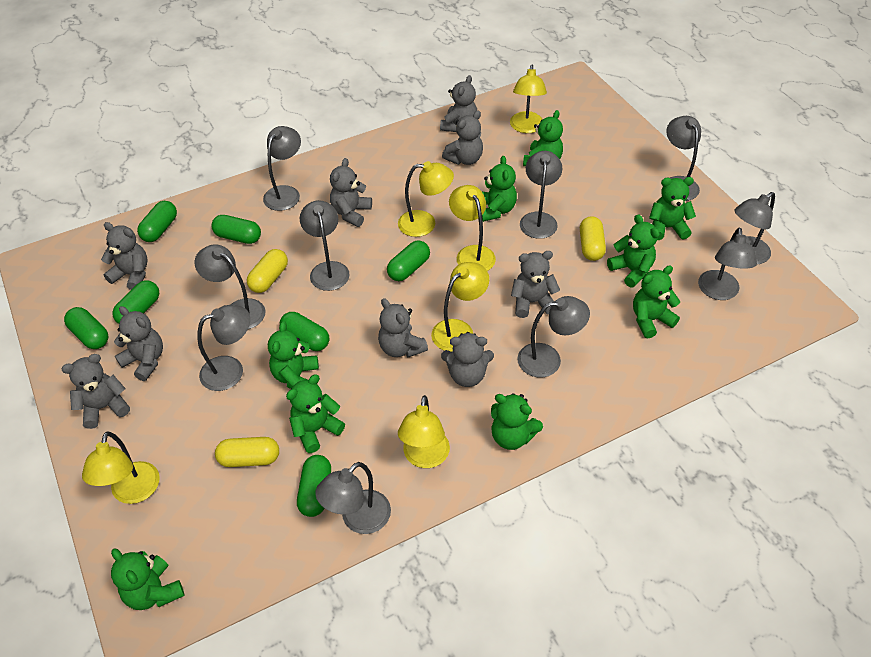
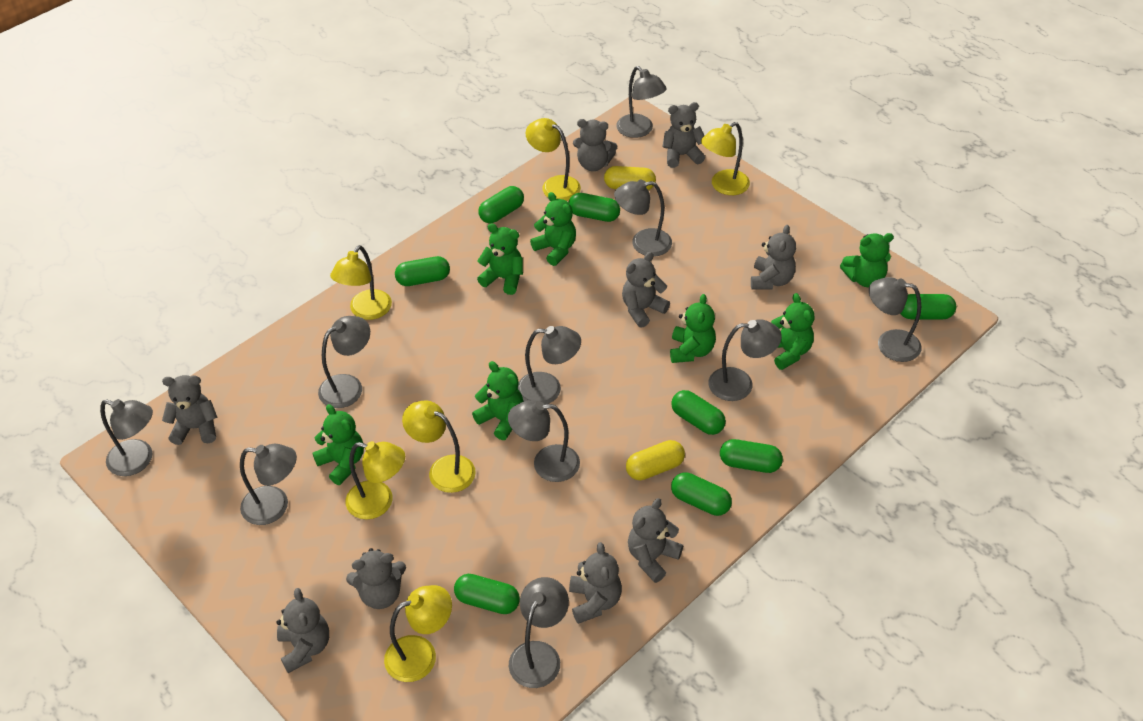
green capsule: [64,307,108,349] [112,280,159,324] [137,201,177,242] [211,215,261,244] [280,312,329,351] [297,455,331,517] [387,240,430,281] = 7 -> [395,256,450,286] [454,574,520,614] [478,186,524,223] [569,193,620,222] [671,390,726,435] [671,472,732,516] [720,439,783,473] [900,294,956,319] = 8
green teddy bear: [111,548,185,610] [268,321,319,389] [286,375,345,453] [482,156,517,222] [491,393,543,450] [523,110,563,166] [607,214,659,288] [633,265,680,338] [649,177,696,240] = 9 -> [312,404,364,485] [472,361,523,440] [477,223,523,295] [530,192,576,266] [670,294,716,363] [771,293,814,370] [840,233,894,287] = 7
yellow capsule: [215,437,279,467] [247,249,288,293] [580,216,606,261] = 3 -> [604,166,656,190] [626,440,685,480] = 2

